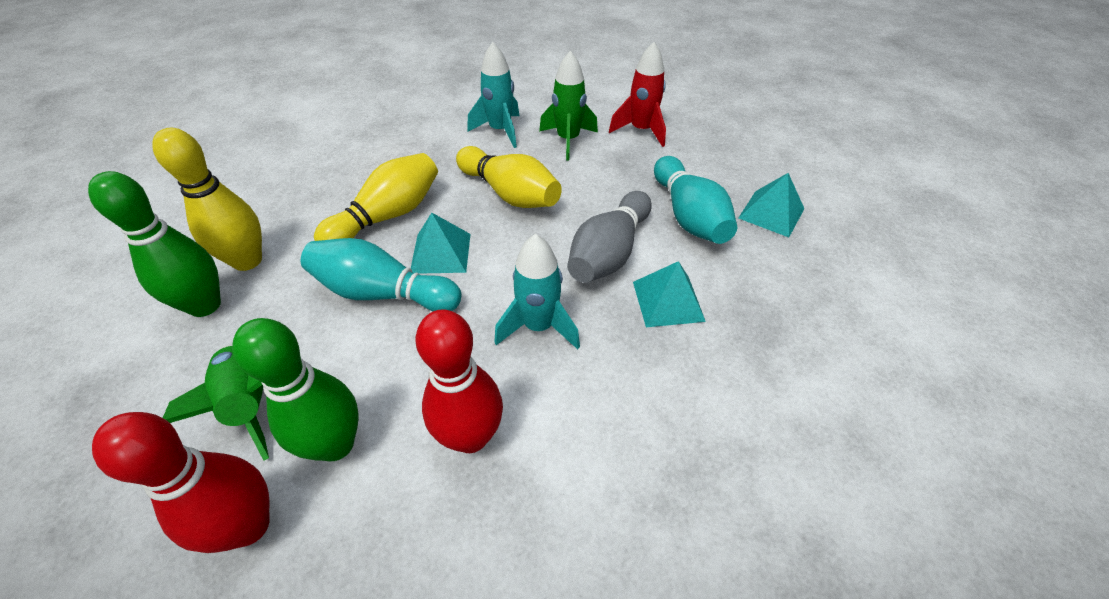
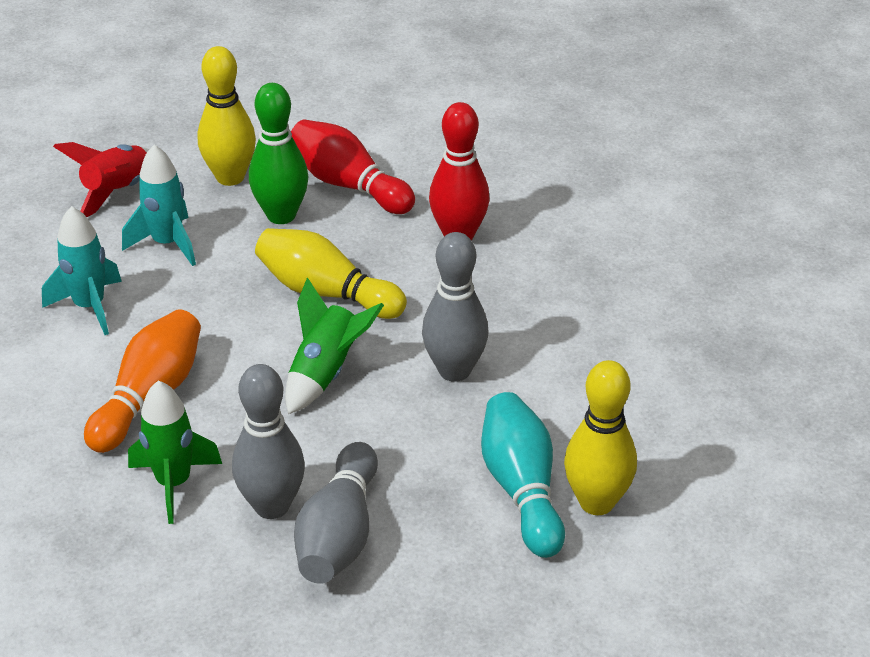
green bowling pin: [88,171,221,317] [232,318,359,461] = 2 -> [249,83,309,224] = 1
grey bowling pin: [567,191,652,283] = 1 -> [232,364,305,519] [294,442,378,584] [422,232,489,382] = 3
orange bowling pin: none = 0 -> [84,309,201,453] = 1
turquoise bowling pin: [301,238,461,311] [654,156,737,244] = 2 -> [481,392,565,558] = 1
turquoise pyramid: [411,213,471,274] [633,261,706,327] [738,173,804,237] = 3 -> none = 0

